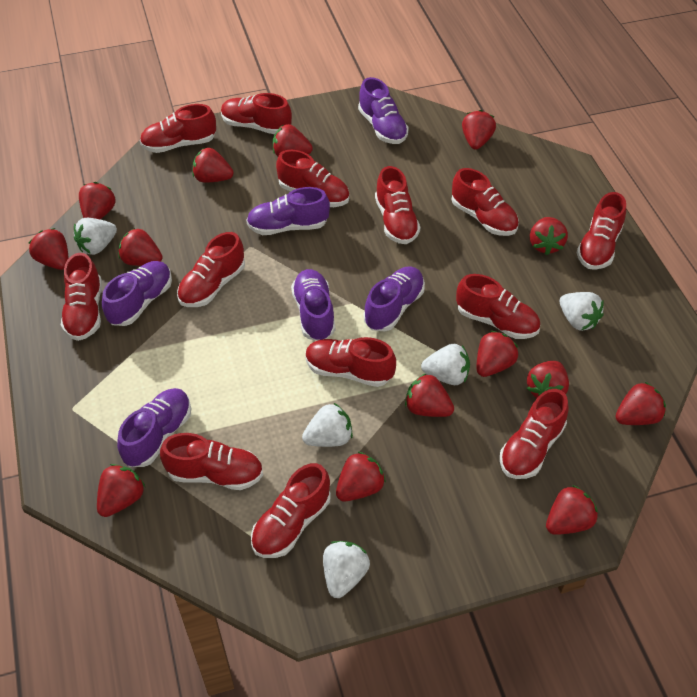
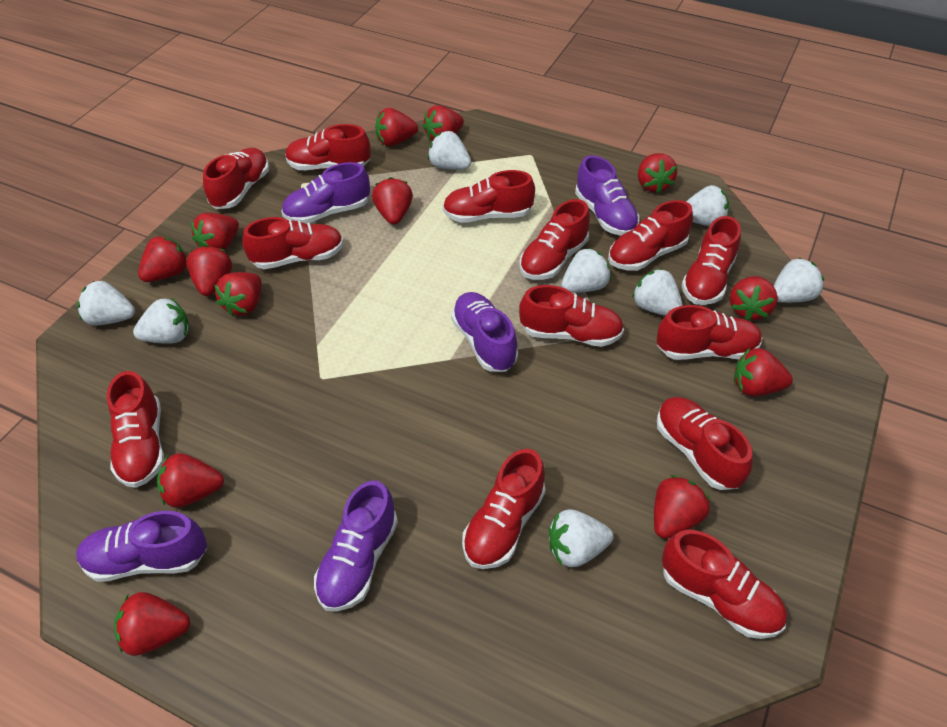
purple shoe: [102,261,172,326] [117,388,191,467] [246,187,330,235] [291,269,335,341] [358,77,409,144] [364,266,425,332] = 6 -> [76,511,207,582] [281,162,370,224] [314,480,398,612] [451,292,518,372] [575,155,639,236] = 5
red strawberry: [29,228,68,270] [79,182,116,219] [97,464,145,517] [118,228,163,266] [192,148,234,183] [273,124,313,156] [336,451,386,501] [405,373,454,417] [462,110,496,150] [477,331,518,377] [527,361,569,398] [530,217,568,255] [546,485,598,535] [615,381,666,425] = 14 -> [114,592,190,656] [138,235,187,282] [157,453,224,508] [186,245,232,296] [191,213,239,250] [215,272,262,317] [372,177,413,225] [375,108,418,146] [423,105,464,141] [638,153,677,193] [654,475,710,539] [730,276,778,320] [734,348,793,396] = 13
white strawberry: [74,218,117,255] [302,403,353,447] [323,541,370,598] [421,344,470,385] [560,292,604,331] = 5 -> [78,281,135,326] [133,298,190,344] [428,131,471,170] [549,509,613,567] [561,248,611,293] [632,268,683,316] [686,185,729,226] [774,258,824,303] = 8

